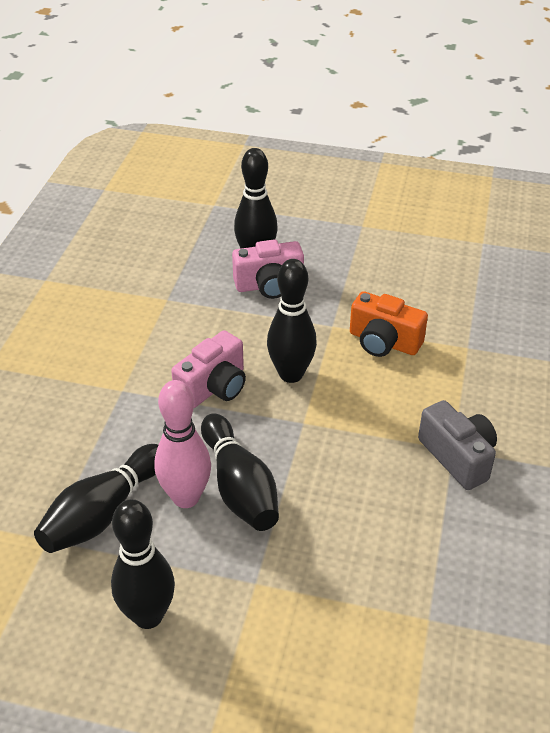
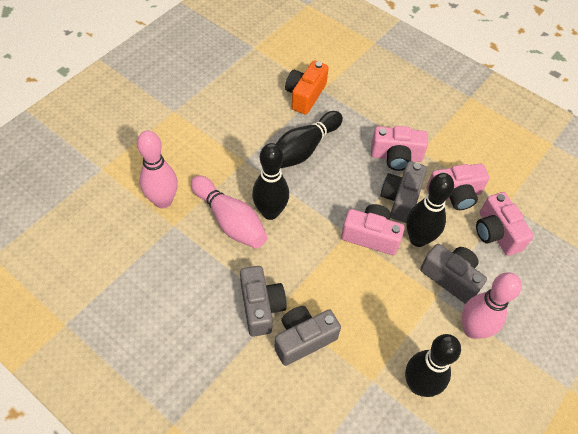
black bowling pin: [34,444,158,553] [111,499,175,629] [201,413,279,531] [234,148,278,248] [267,259,317,383] = 5 -> [252,143,289,220] [276,111,343,169] [405,334,461,397] [406,173,454,247] = 4
grey camera: [418,400,497,490] = 1 -> [240,266,287,337] [274,306,341,366] [380,161,427,223] [420,244,487,304] = 4
pink bowling pin: [155,380,211,508] = 1 -> [137,131,178,209] [191,175,268,249] [462,272,522,339] = 3
pink camera: [171,330,246,408] [232,239,304,299] = 2 -> [341,204,405,255] [371,126,428,171] [427,164,489,210] [476,192,534,256] = 4

